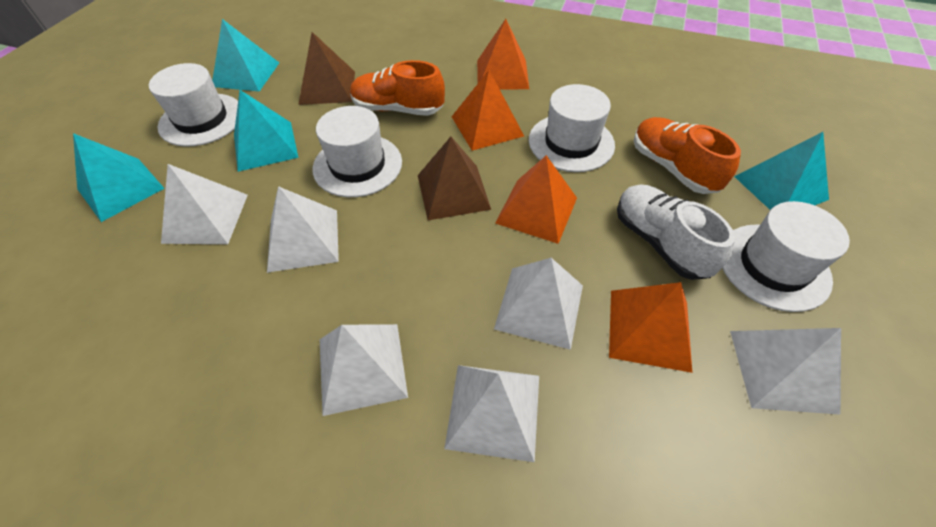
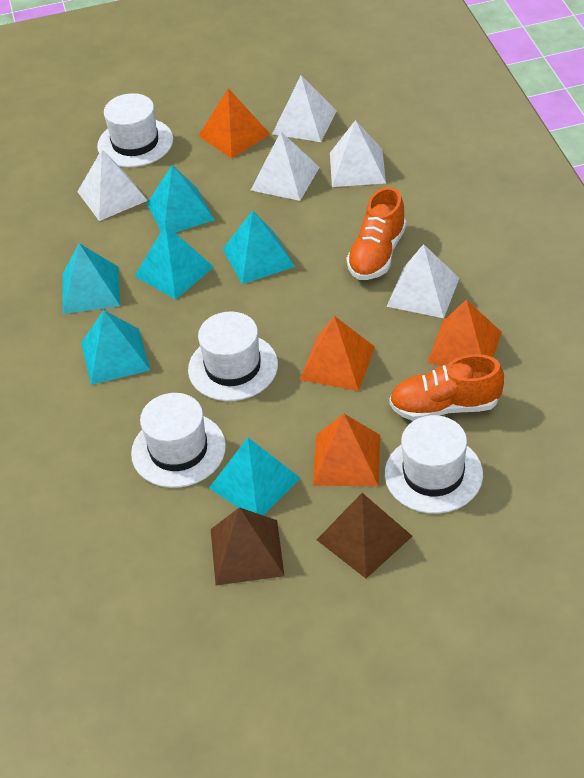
turquoise pyramid: [73,133,165,222] [212,19,279,92] [234,90,298,172] [734,132,829,210] = 4 -> [62,243,120,314] [81,310,150,385] [135,224,214,300] [147,165,215,233] [209,438,301,515] [223,210,295,284] = 6
white pyramid: [161,164,248,244] [267,186,339,273] [320,324,408,416] [444,365,539,462] [494,258,583,350] [730,328,841,415] = 6 -> [77,150,148,221] [251,131,320,201] [272,76,336,142] [330,120,386,187] [387,244,459,318] = 5
white shoe: [617,184,735,280] = 1 -> none = 0

